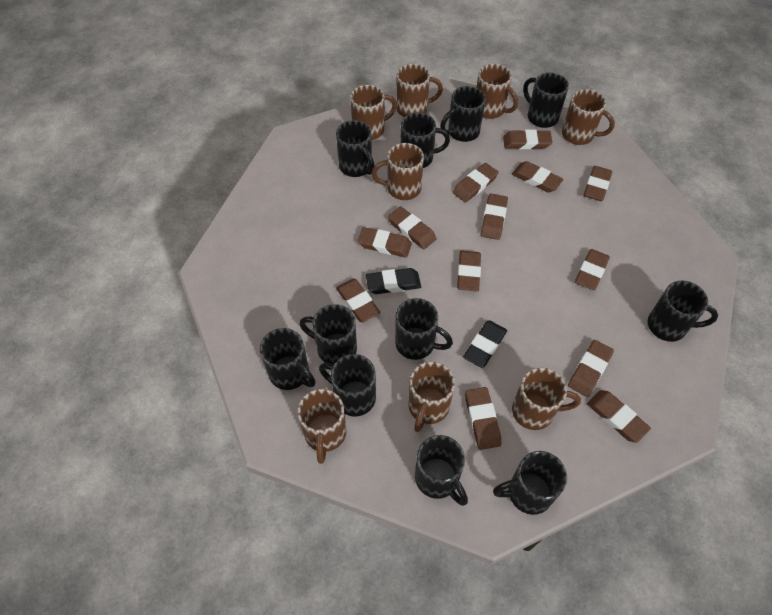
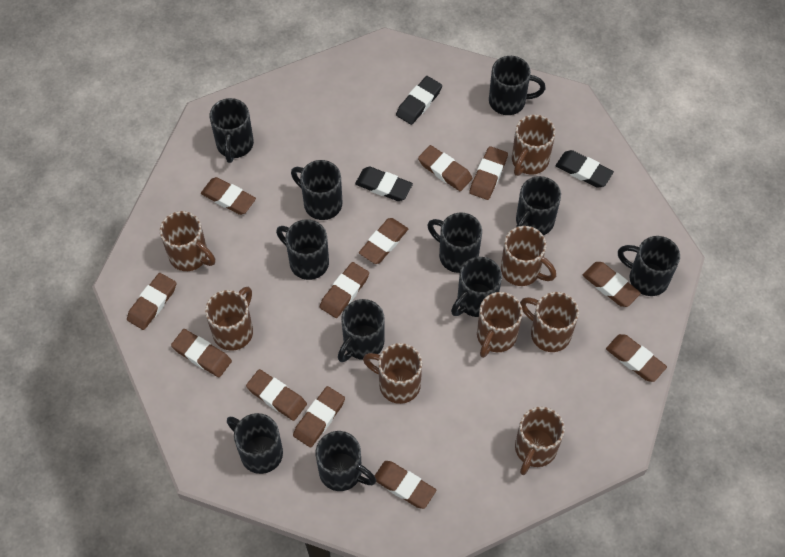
black eraser: [366,268,421,294] [463,320,507,368] = 2 -> [355,167,413,201] [396,76,442,125] [556,150,614,188] = 3
brown eraser: [336,279,381,322] [358,227,412,258] [388,206,437,249] [453,163,499,203] [457,251,481,291] [465,387,501,450] [481,194,508,240] [503,130,552,149] [512,161,564,193] [568,340,614,397] [575,249,610,290] [584,166,612,201] [587,390,651,443] = 13 -> [127,273,176,330] [171,329,232,377] [201,177,256,215] [246,369,307,421] [293,386,345,447] [320,262,369,318] [359,218,408,264] [374,461,436,509] [418,145,472,191] [469,146,508,200] [583,262,641,307] [606,334,667,382] = 12

